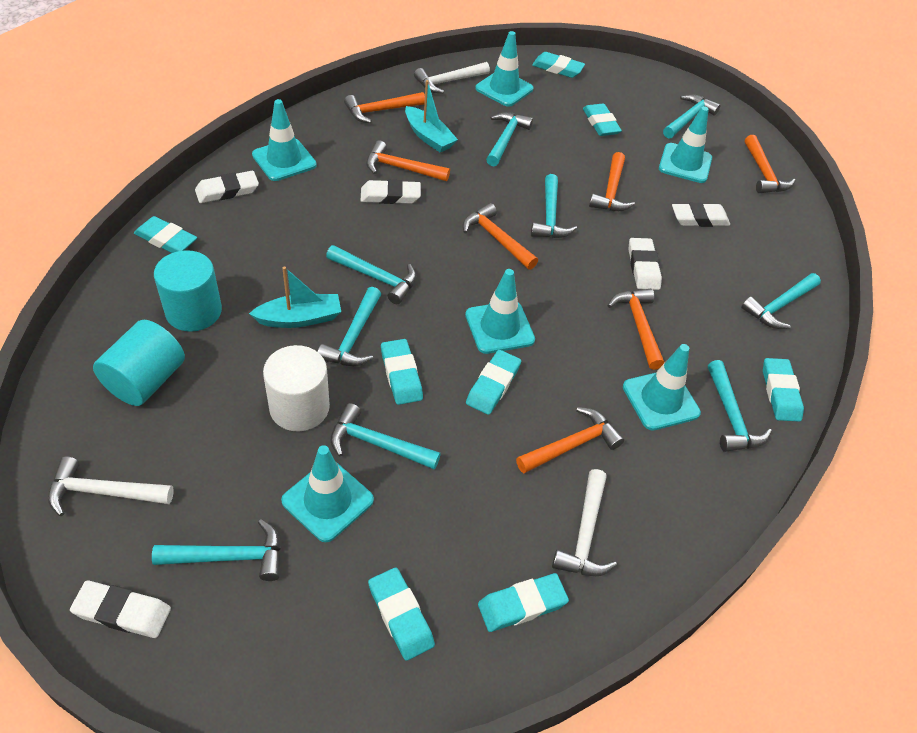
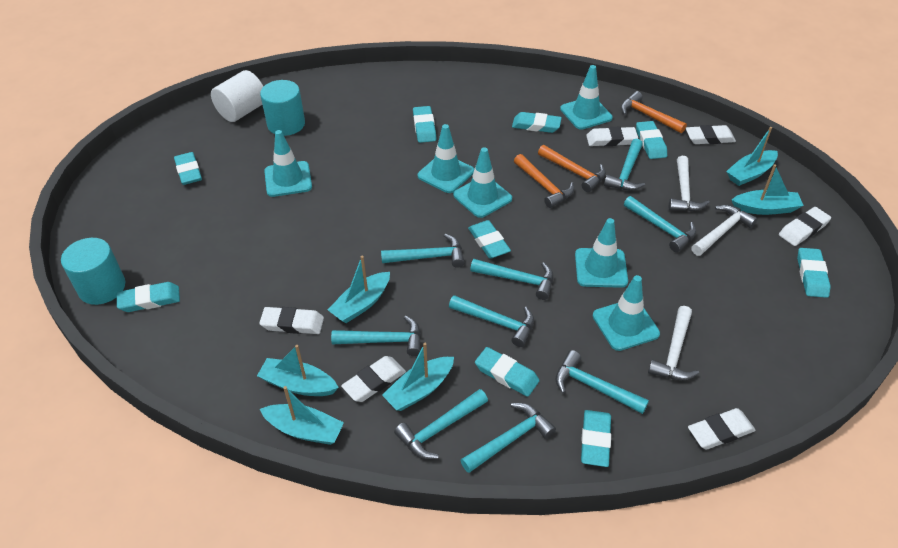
orange hammer: [344,92,425,123] [366,140,450,181] [463,203,538,270] [516,407,624,473] [589,152,635,211] [607,289,664,370] [745,135,795,193] = 7 -> [514,154,574,208] [538,145,606,192] [621,91,687,133] = 3
turquoise boat: [249,266,341,328] [405,80,458,152] = 2 -> [257,345,339,396] [260,386,344,445] [328,256,390,323] [382,343,454,411] [726,127,778,186] [732,164,804,215] = 6
turquoise eraser: [134,216,197,253] [368,567,435,661] [381,339,423,405] [466,350,521,415] [478,573,569,632] [532,52,585,78] [583,104,622,136] [763,358,804,422] = 8 -> [117,282,180,312] [174,152,202,185] [413,106,436,143] [468,220,511,259] [475,347,539,397] [512,112,562,133] [581,410,611,467] [636,121,667,159] [797,248,831,298] = 9
white eraser: [70,580,171,638] [195,171,259,203] [361,180,421,204] [628,238,662,290] [672,203,730,227] = 5 -> [259,307,324,334] [341,356,406,402] [586,127,638,146] [686,125,736,144] [688,408,756,450] [779,207,831,246] = 6

